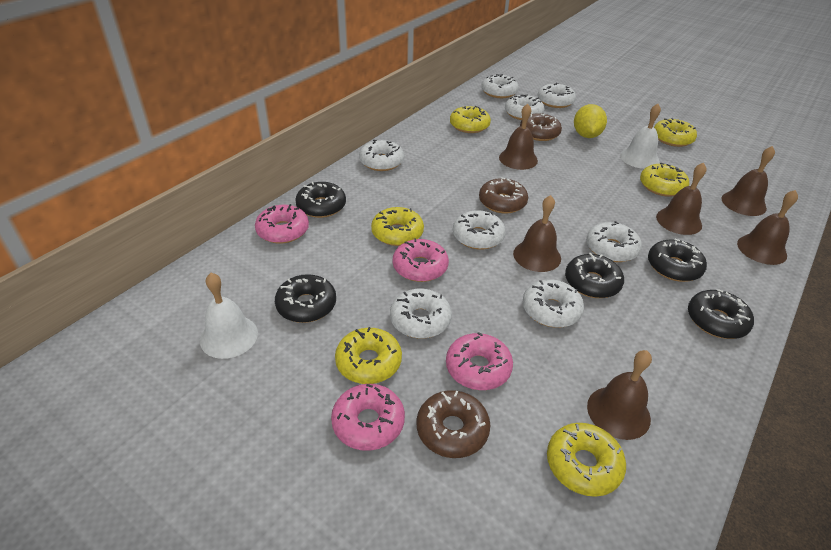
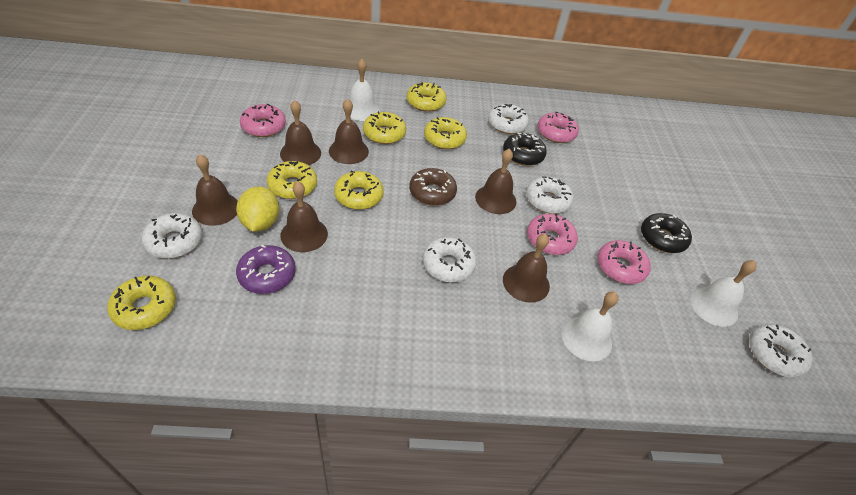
black donut: [275,274,336,323] [295,182,346,218] [565,253,624,298] [648,239,707,282] [688,289,754,339] = 5 -> [503,133,547,166] [641,213,692,253] = 2
brown donut: [417,390,490,458] [479,177,528,214] [520,113,562,141] = 3 -> [409,168,457,206] = 1
purple donut: none = 0 -> [236,245,296,294] = 1
white bell: [200,273,258,359] [620,104,661,169] = 2 -> [344,59,380,121] [561,292,619,361] [690,260,757,327] = 3
white donut: [359,140,404,171] [390,289,452,339] [453,210,506,250] [481,74,519,98] [505,94,545,120] [523,279,584,328] [537,82,576,108] [586,221,642,262] = 8 -> [142,213,202,259] [423,237,477,282] [488,104,529,134] [526,176,574,214] [749,324,813,378] = 5

